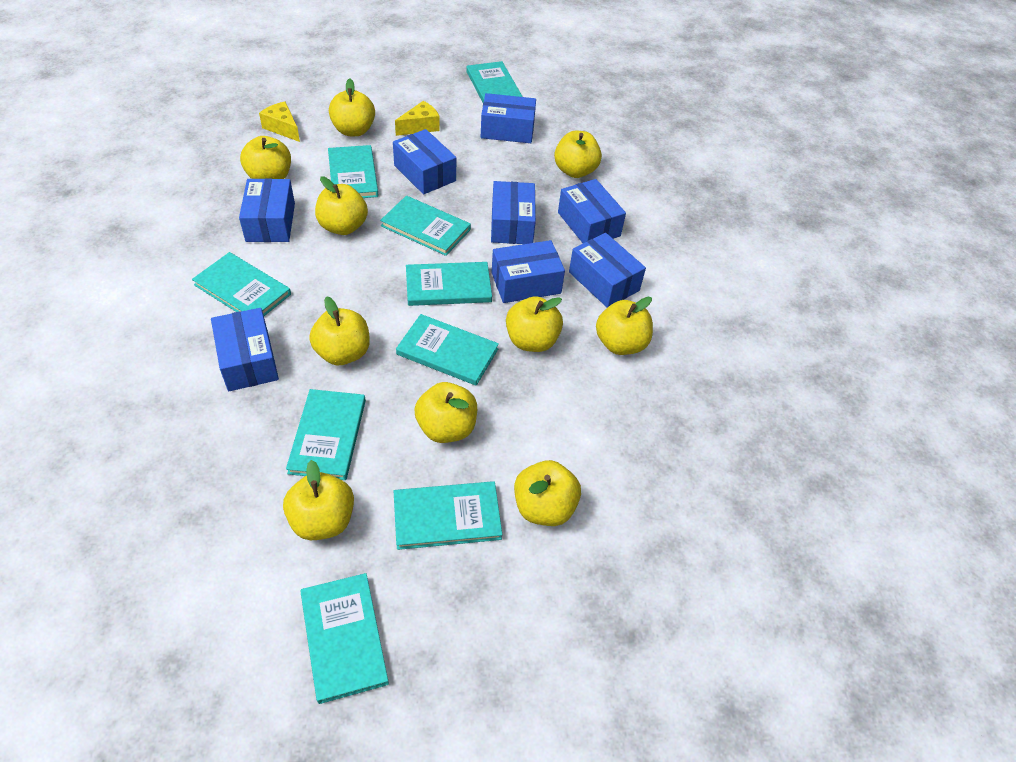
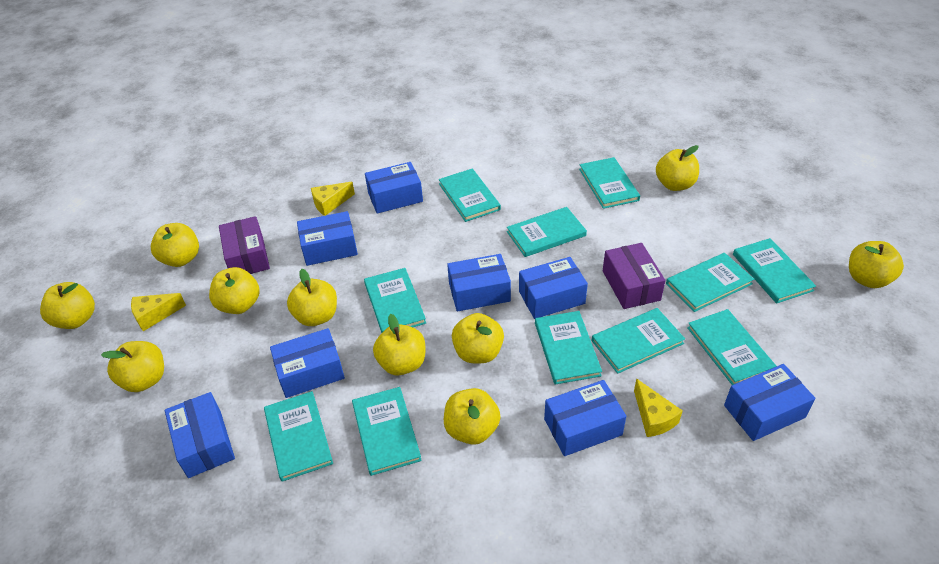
purple box: none = 0 -> [219,216,270,274] [603,243,665,309] = 2
turquoise book: [192,252,291,316] [286,389,366,480] [300,573,389,704] [328,145,379,198] [380,195,471,256] [394,481,502,550] [396,314,499,386] [406,262,492,306] [466,61,523,102] = 9 -> [264,391,333,482] [352,387,422,476] [364,268,426,333] [439,168,501,222] [507,207,587,257] [535,311,602,384] [579,157,640,209] [592,308,685,374] [666,253,754,312] [687,309,776,385] [733,238,816,304] = 11
yellow cheese: [259,102,300,142] [395,101,440,136] = 2 -> [131,293,186,331] [311,182,355,216] [634,379,683,437] = 3

